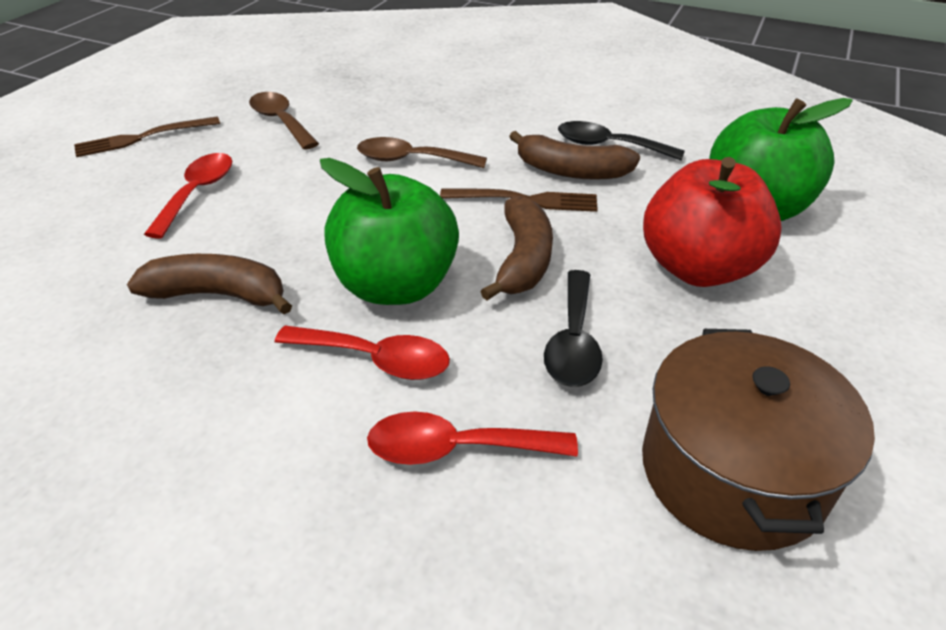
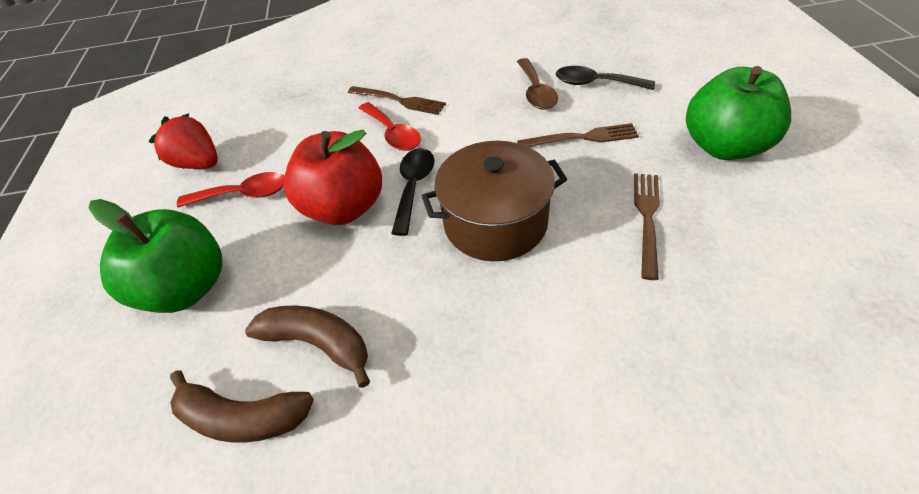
brown banana: [127,254,292,314] [480,196,553,300] [509,131,640,180] = 3 -> [170,370,314,443] [245,305,370,388] = 2
brown fork: [74,117,220,157] [440,188,598,212] = 2 -> [348,86,446,115] [517,123,639,147] [634,173,660,280] = 3
brown spoon: [249,92,319,150] [357,137,487,168] = 2 -> [517,58,558,110] = 1
red spoon: [144,153,232,239] [275,326,450,380] [367,411,578,465] = 3 -> [177,172,284,207] [359,102,421,151] = 2
red strawberry: none = 0 -> [148,113,218,169] = 1

